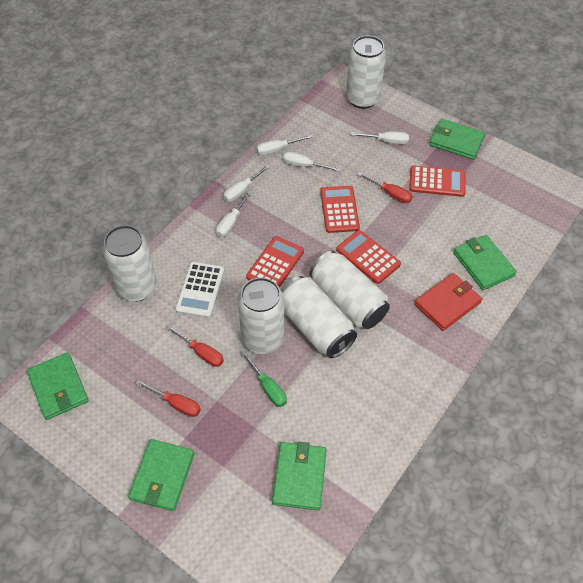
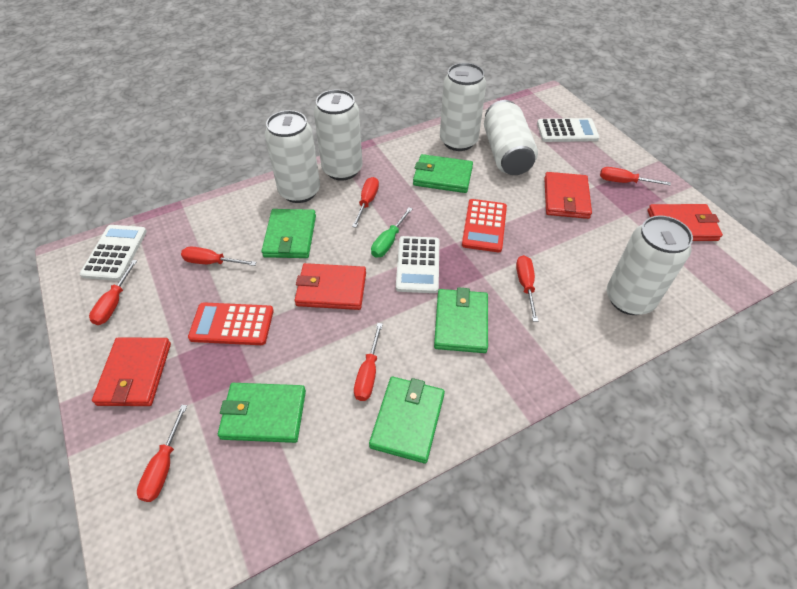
red calculator: [246,236,304,288] [320,186,360,233] [336,230,401,284] [409,165,466,197] = 4 -> [188,302,274,345] [462,199,507,252] = 2
red screwdriver: [135,380,201,417] [166,326,224,367] [358,172,413,203] = 3 -> [89,260,137,325] [137,405,187,502] [181,246,257,266] [352,177,379,228] [354,323,383,401] [516,255,538,322] [600,167,671,186] = 7
red wallet: [414,273,482,331] = 1 -> [92,338,171,406] [295,263,366,310] [544,172,592,219] [648,204,723,241] = 4
white calculator: [175,262,225,318] = 1 -> [80,225,147,281] [396,236,439,293] [537,118,599,142] = 3
white screwdriver: [216,191,252,237] [224,165,270,202] [256,135,313,155] [283,152,341,172] [351,131,409,144] = 5 -> none = 0

